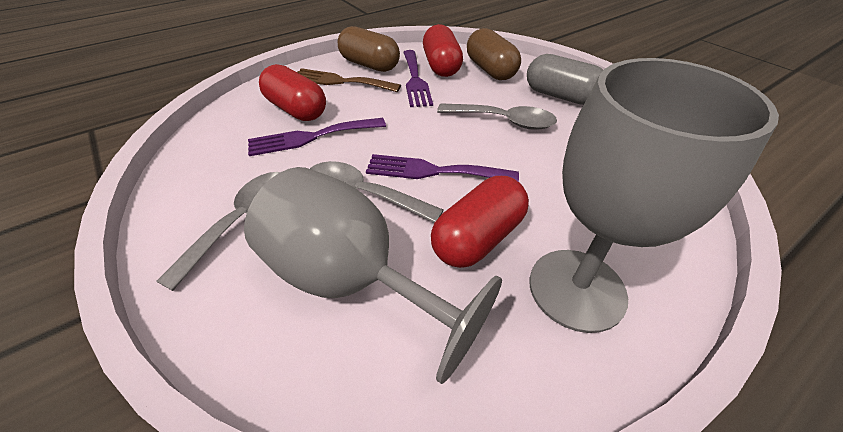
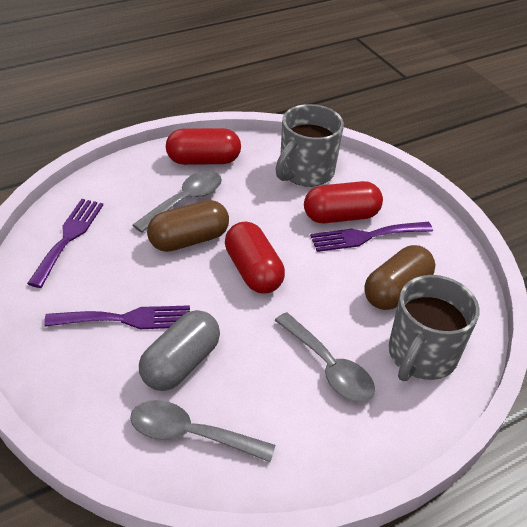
brown fork: [297,68,401,92] = 1 -> none = 0
grey goblet: [244,167,502,384] [529,58,779,333] = 2 -> none = 0
grey mug: none = 0 -> [276,104,344,187] [388,275,480,381] = 2

